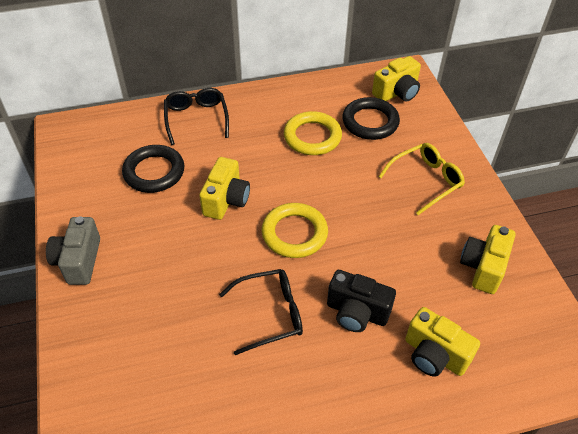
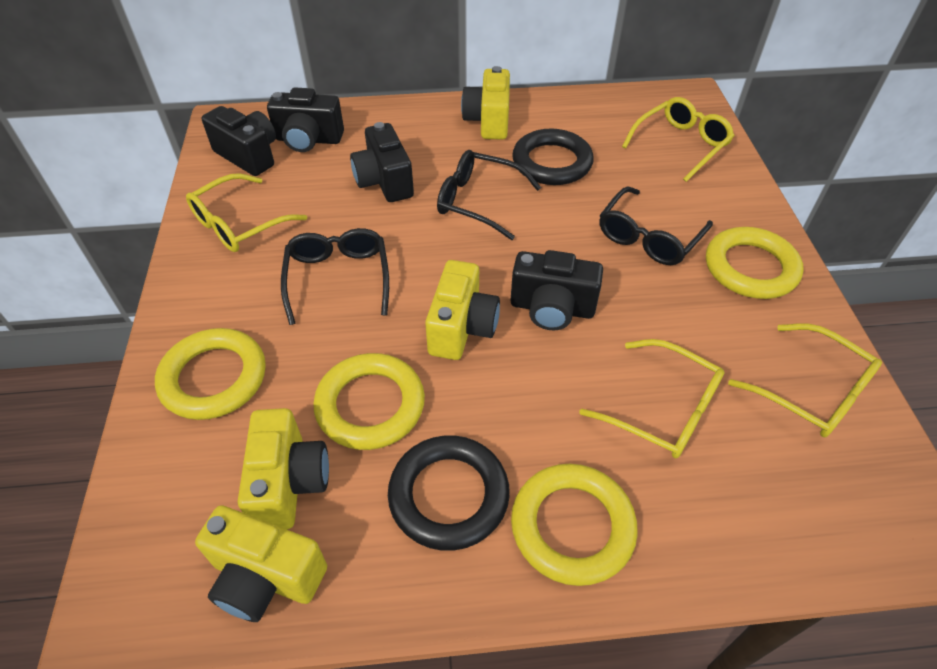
black camera: [327,270,396,332] = 1 -> [202,106,276,176] [267,87,344,152] [350,122,414,202] [511,250,603,330] = 4
black glasses: [164,88,229,145] [219,269,303,355] = 2 -> [281,228,389,325] [437,150,541,240] [600,186,713,265] = 3
grey camera: [46,216,100,285] = 1 -> none = 0
yellow glasses: [378,143,465,215] = 1 -> [186,173,307,252] [579,339,725,458] [622,97,734,182] [728,323,882,437] = 4
yellow ring: [262,203,328,258] [284,111,342,155] = 2 -> [155,328,266,420] [313,353,425,450] [511,464,638,586] [706,227,803,299] = 4

